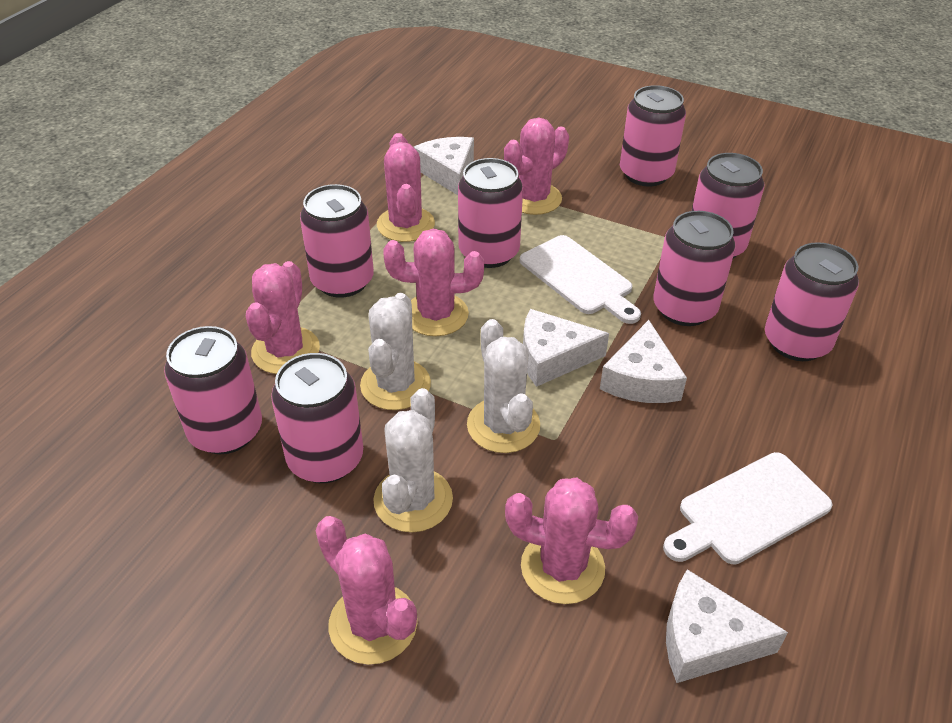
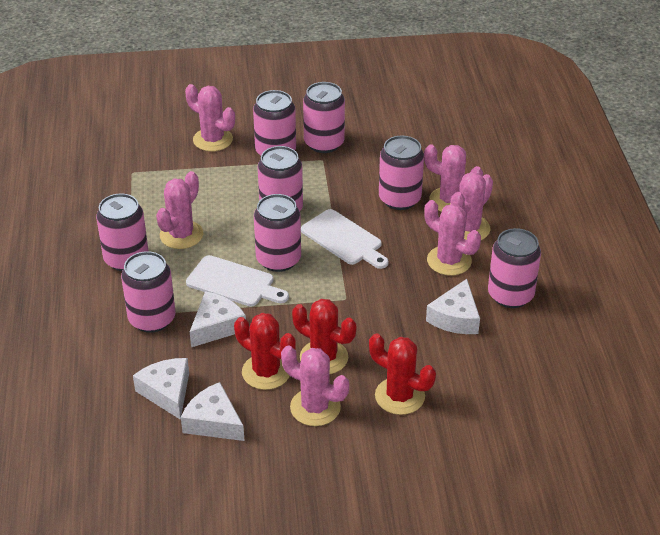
red cactus: none = 0 -> [234,313,296,390] [292,299,356,374] [369,333,436,415] = 3
white cactus: [360,293,431,410] [373,388,453,532] [467,319,540,453] = 3 -> none = 0

